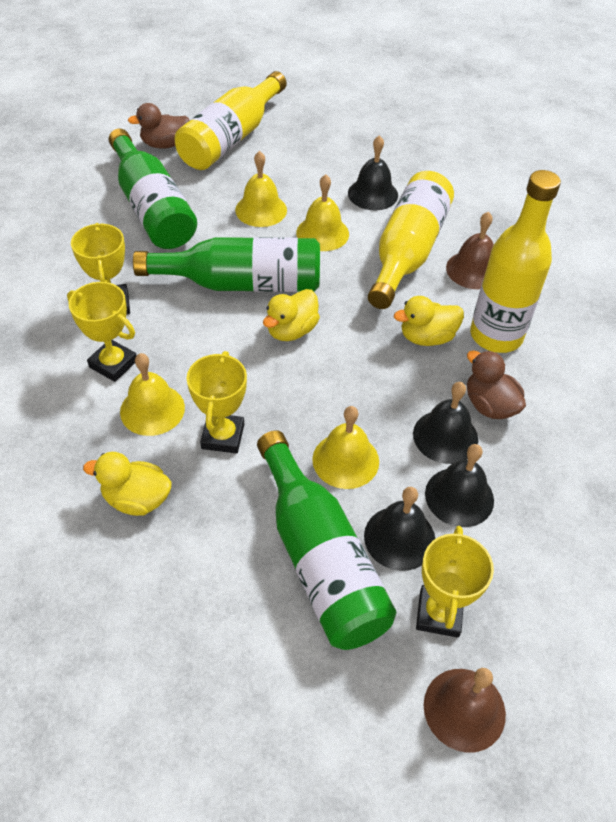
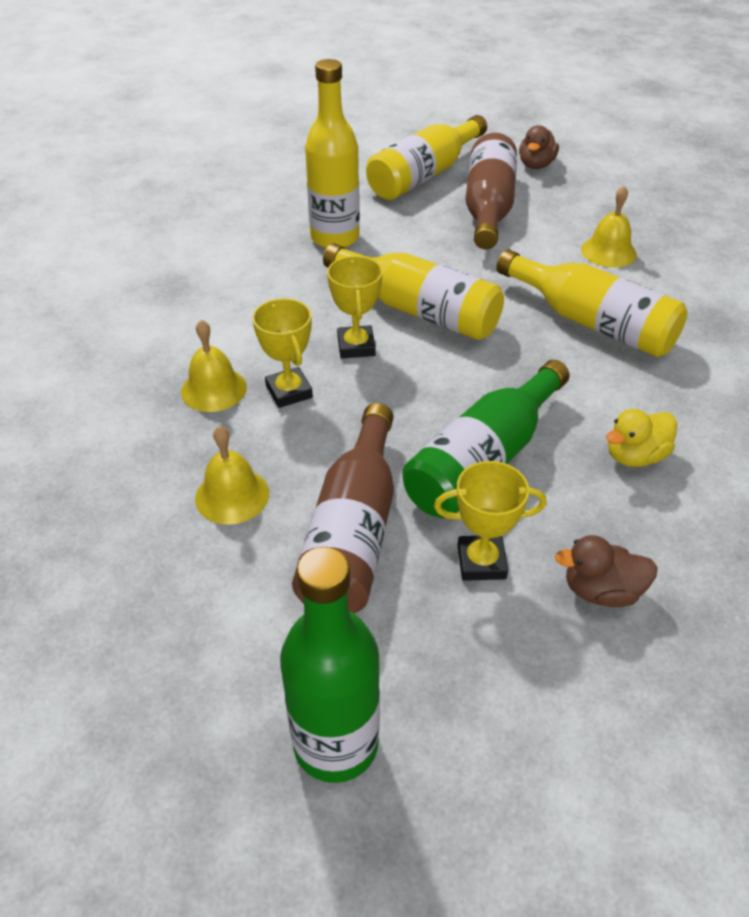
black bell: [348,135,398,210] [364,487,435,571] [413,382,478,464] [425,444,494,527] = 4 -> none = 0
brown bell: [424,668,506,753] [446,212,494,289] = 2 -> none = 0
brown bottle: none = 0 -> [292,403,394,613] [465,133,517,249] = 2
green bottle: [109,129,197,249] [133,237,320,292] [257,430,397,650] = 3 -> [280,547,380,783] [402,360,570,518] = 2
yellow bell: [120,353,185,436] [235,151,287,227] [296,174,349,251] [312,406,379,489] = 4 -> [181,320,247,412] [195,426,269,525] [581,186,637,268] = 3
yellow bottle: [175,71,287,170] [368,171,454,309] [470,170,561,353] = 3 -> [305,59,360,248] [323,243,504,340] [366,115,487,200] [496,249,688,357] = 4
yellow duck: [83,452,172,516] [263,289,320,341] [394,296,464,346] = 3 -> [606,409,677,467] = 1
yellow trophy: [67,282,137,382] [71,223,130,314] [187,351,247,454] [416,526,494,638] = 4 -> [252,298,313,408] [327,256,383,358] [434,461,547,581] = 3

